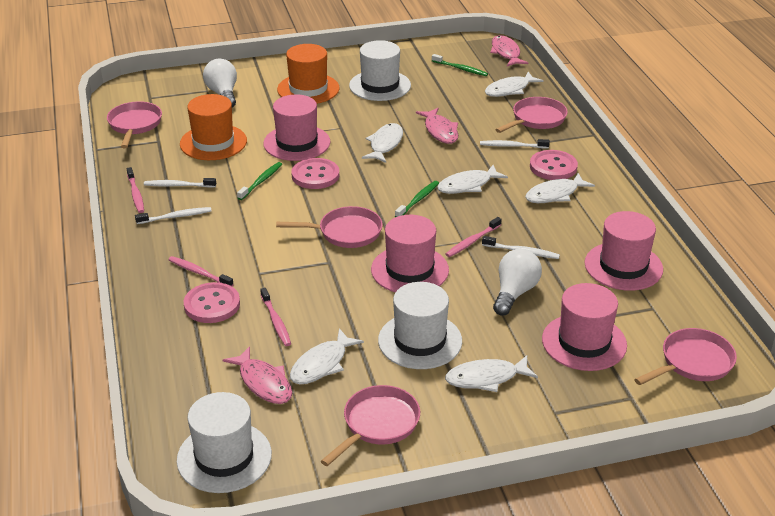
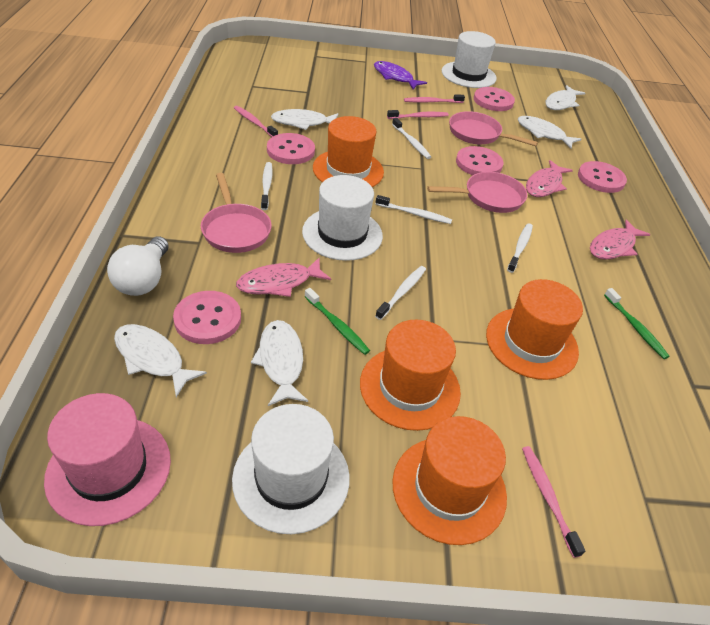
green toothbrush: [237,162,282,200] [395,181,439,217] [432,54,488,76] = 3 -> [304,288,370,355] [604,288,670,359] = 2
orange hat: [180,94,247,160] [277,44,340,104] = 2 -> [313,116,384,187] [360,320,461,431] [392,416,507,545] [486,279,583,380] = 4
pink button: [184,282,240,323] [291,158,339,189] [530,150,578,180] = 3 -> [173,291,241,344] [267,133,315,164] [456,146,504,175] [474,87,515,111] [578,161,627,193] = 5
pink hat: [263,94,330,161] [371,215,449,293] [542,283,627,371] [585,211,663,291] = 4 -> [44,393,171,526] = 1
pink pan: [107,101,162,148] [276,206,383,248] [321,385,420,466] [495,97,568,133] [634,328,737,385] = 5 -> [201,173,272,253] [427,172,527,213] [449,111,538,146] = 3
purple fish: none = 0 -> [374,61,427,89] = 1
white fish: [290,328,364,384] [362,123,403,163] [437,165,508,194] [445,355,538,392] [485,72,544,97] [525,173,595,203] = 6 -> [114,324,207,397] [251,320,308,406] [271,109,339,130] [518,116,581,149] [546,85,585,110] = 5
white light bulb: [203,59,237,107] [493,249,542,316] = 2 -> [107,236,169,296] = 1
white toothbrush: [135,207,211,224] [144,178,216,188] [480,139,550,148] [482,236,560,259] = 4 -> [261,162,273,210] [375,266,426,320] [376,195,452,224] [392,118,431,159] [507,223,533,273] = 5

